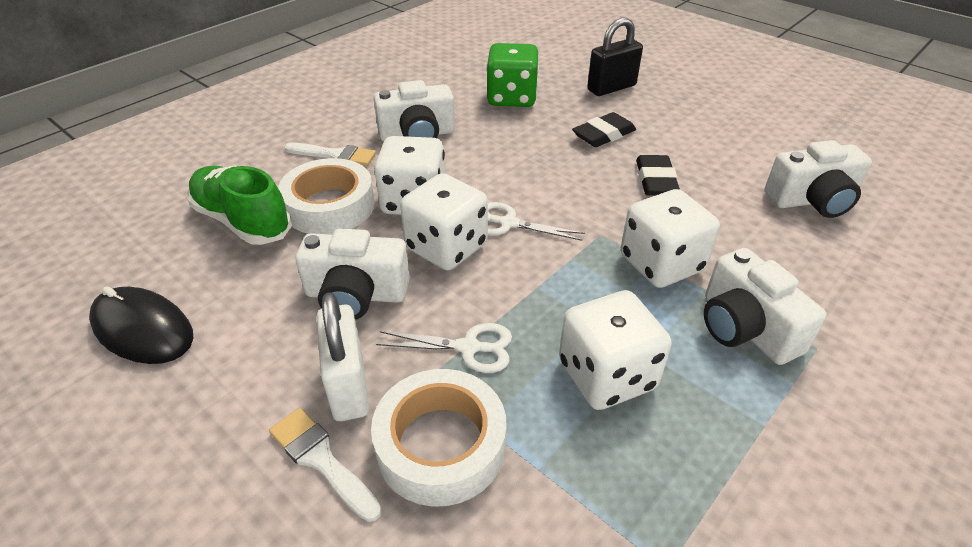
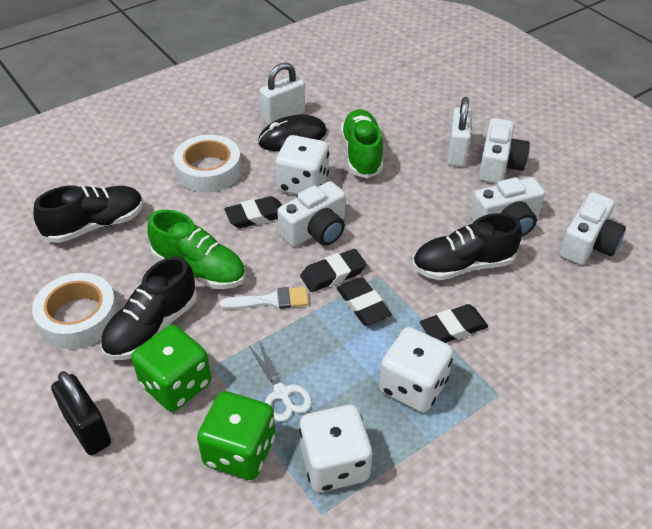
black eraser: [572,112,636,147] [636,155,680,196] = 2 -> [224,196,282,228] [300,249,367,292] [337,277,392,326] [420,304,488,343] = 4
black shoe: none = 0 -> [33,185,144,243] [100,257,197,360] [412,213,522,280] = 3
green dice: [486,43,539,107] = 1 -> [132,325,211,412] [197,391,275,480] = 2
green shoe: [187,166,292,245] = 1 -> [148,210,246,289] [341,109,383,178] = 2
white brush: [269,408,382,522] [285,143,376,166] = 2 -> [219,287,309,309] = 1
white dice: [374,136,445,215] [400,173,488,271] [559,290,672,410] [621,189,720,288] = 4 -> [275,135,329,195] [299,404,373,492] [379,327,454,413] = 3
white padlock: [317,292,369,421] = 1 -> [259,62,305,125] [447,97,472,167] = 2
white scissors: [376,323,512,373] [488,202,585,241] = 2 -> [249,342,312,422] = 1

